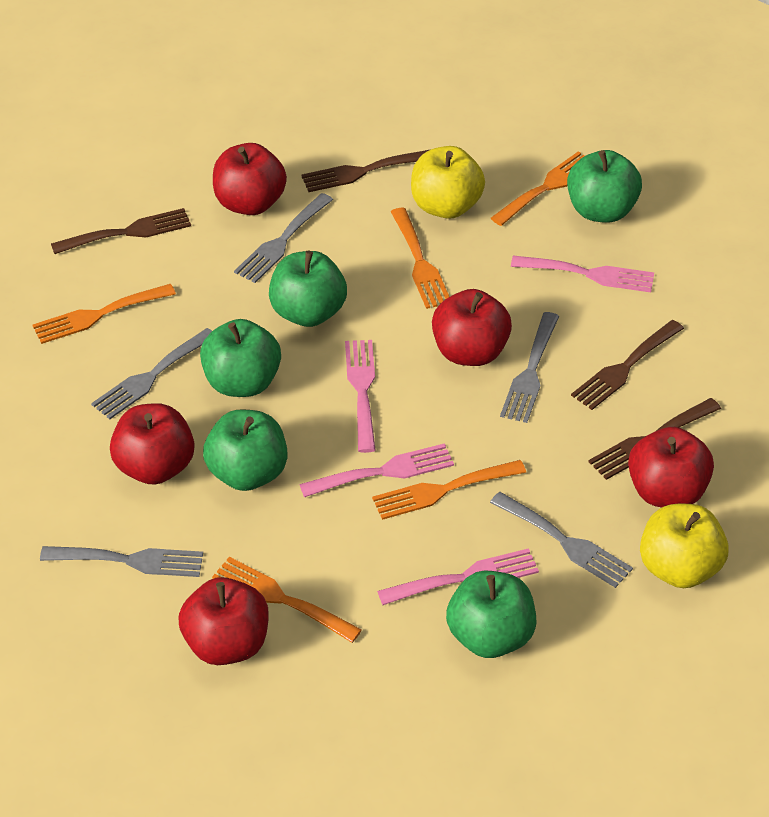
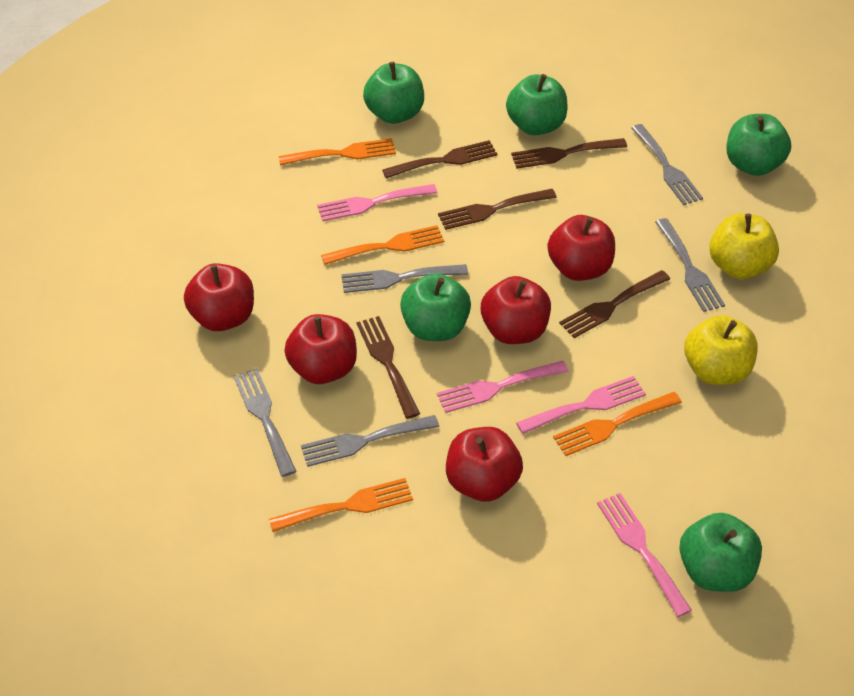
brown fork: [51,208,191,254] [301,150,429,192] [571,320,684,410] [588,398,721,480] = 4 -> [356,316,420,419] [382,140,497,178] [438,189,557,230] [511,138,627,169] [559,270,670,338] = 5
orange fork: [32,284,176,344] [212,557,362,643] [372,460,526,520] [391,208,449,309] [491,151,585,226] = 5 -> [269,478,413,532] [278,138,396,165] [321,225,444,265] [553,392,682,456] = 4

